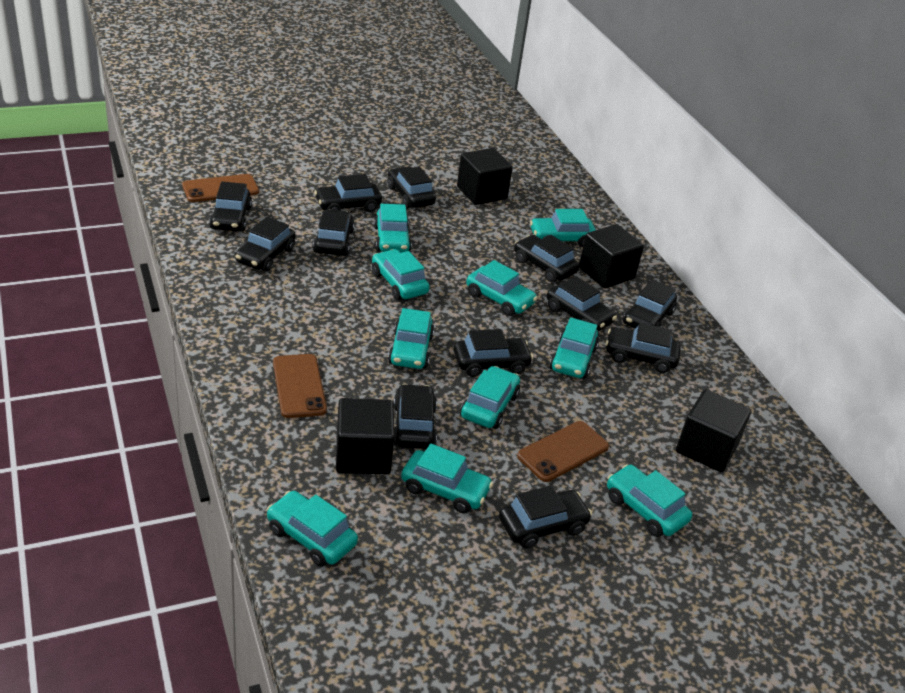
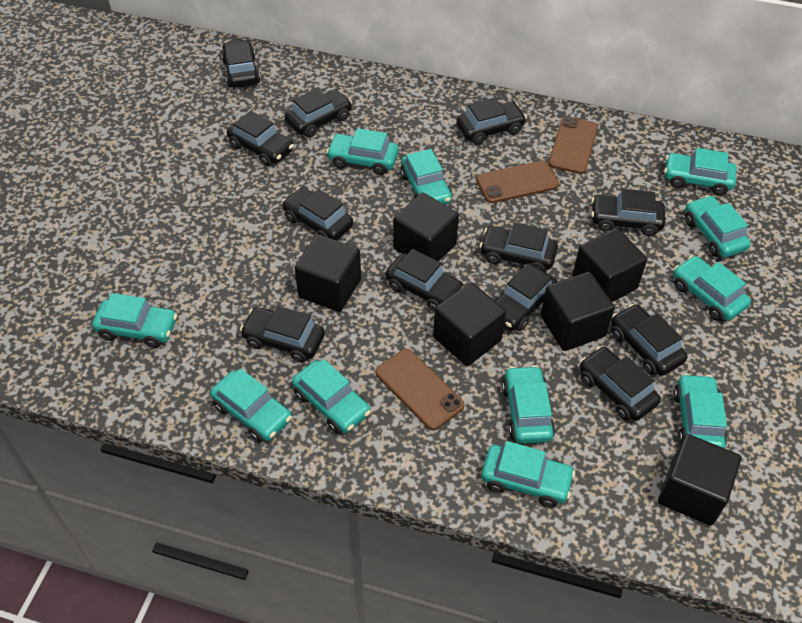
black cube: [336,398,395,474] [457,148,513,205] [579,224,644,288] [676,389,751,472] = 4 -> [295,234,361,312] [393,192,459,262] [433,282,506,366] [541,272,615,351] [573,228,647,302] [658,434,741,526] = 6
turquoise car: [267,491,358,567] [372,249,430,300] [374,204,412,253] [388,308,434,369] [401,444,493,514] [460,366,520,429] [466,260,537,316] [530,209,596,247] [549,318,599,379] [607,464,692,537] = 10 -> [92,293,177,348] [210,369,292,442] [292,359,371,434] [326,128,399,175] [400,149,452,205] [481,441,575,507] [502,365,555,444] [664,148,737,195] [673,256,751,321] [673,374,727,448] [685,195,751,258] = 11

